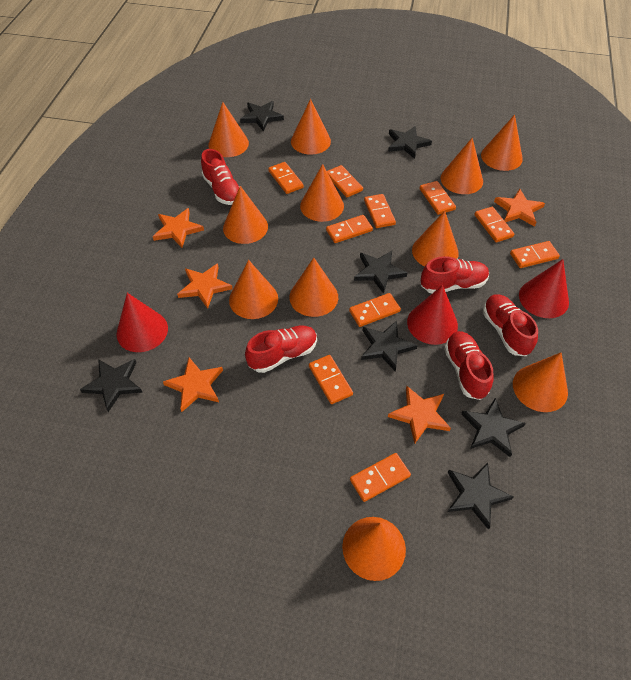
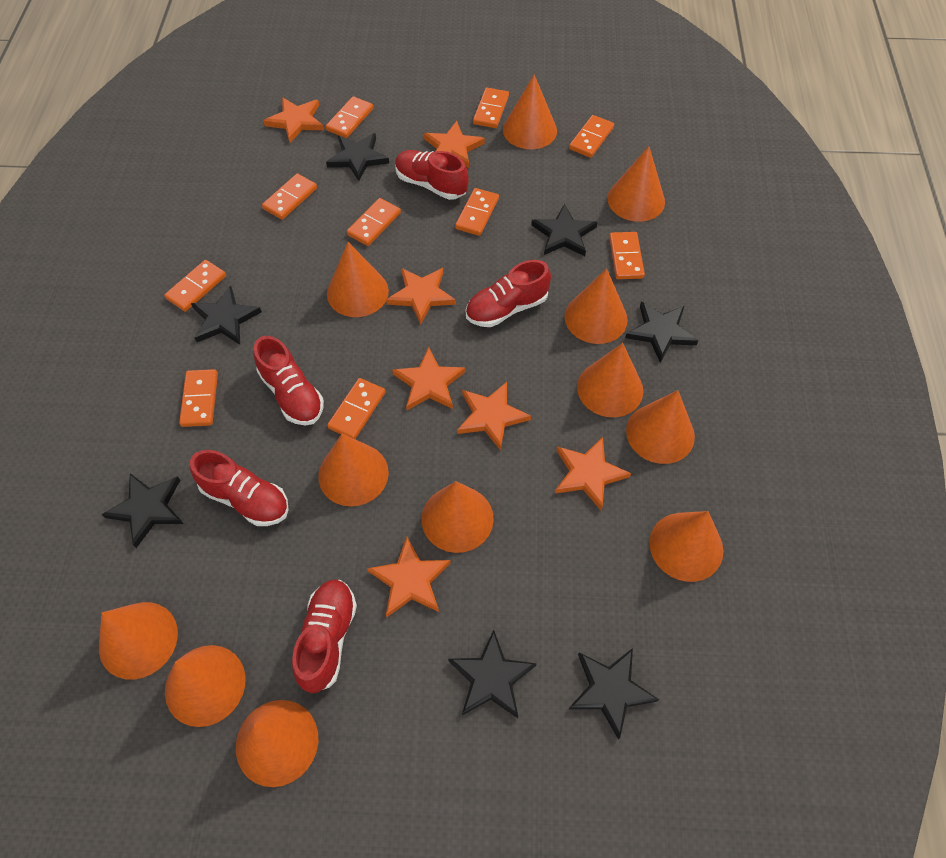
orange cone: [208,102,249,157] [223,186,268,244] [229,260,278,319] [289,258,338,317] [291,99,331,155] [300,164,344,222] [342,517,406,581] [412,211,459,266] [441,137,483,194] [481,115,523,171] [513,352,568,412] = 11 -> [99,602,178,680] [165,645,246,727] [236,700,318,787] [318,434,389,506] [327,242,389,317] [422,481,494,553] [503,74,557,149] [565,269,628,344] [577,343,643,417] [607,146,665,222] [626,390,695,464] [649,511,723,582] = 12
orange star: [153,208,204,248] [163,357,223,412] [177,263,232,309] [388,386,451,443] [494,189,545,226] = 5 -> [263,97,324,143] [367,537,451,617] [386,268,456,325] [392,347,466,410] [424,121,485,168] [457,382,531,451] [555,437,631,510] = 7
red cone: [116,293,168,352] [407,285,458,345] [519,259,569,318] = 3 -> none = 0

